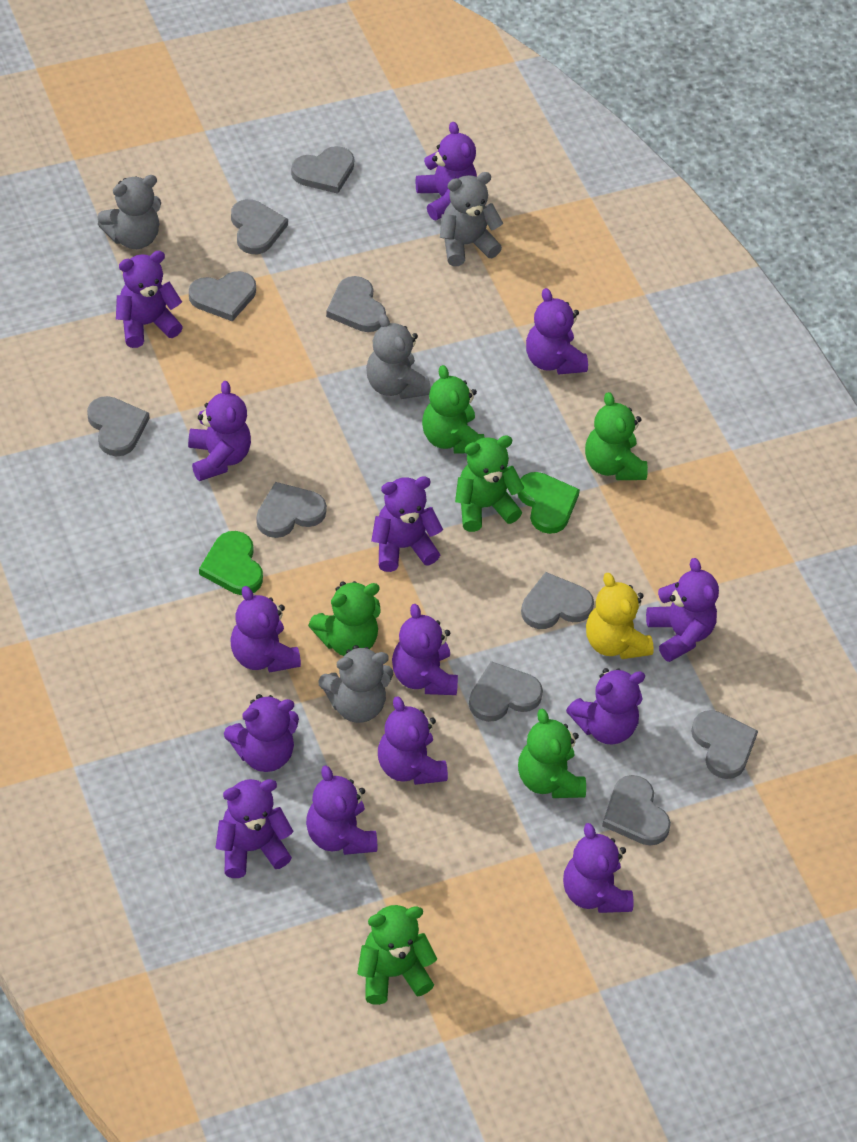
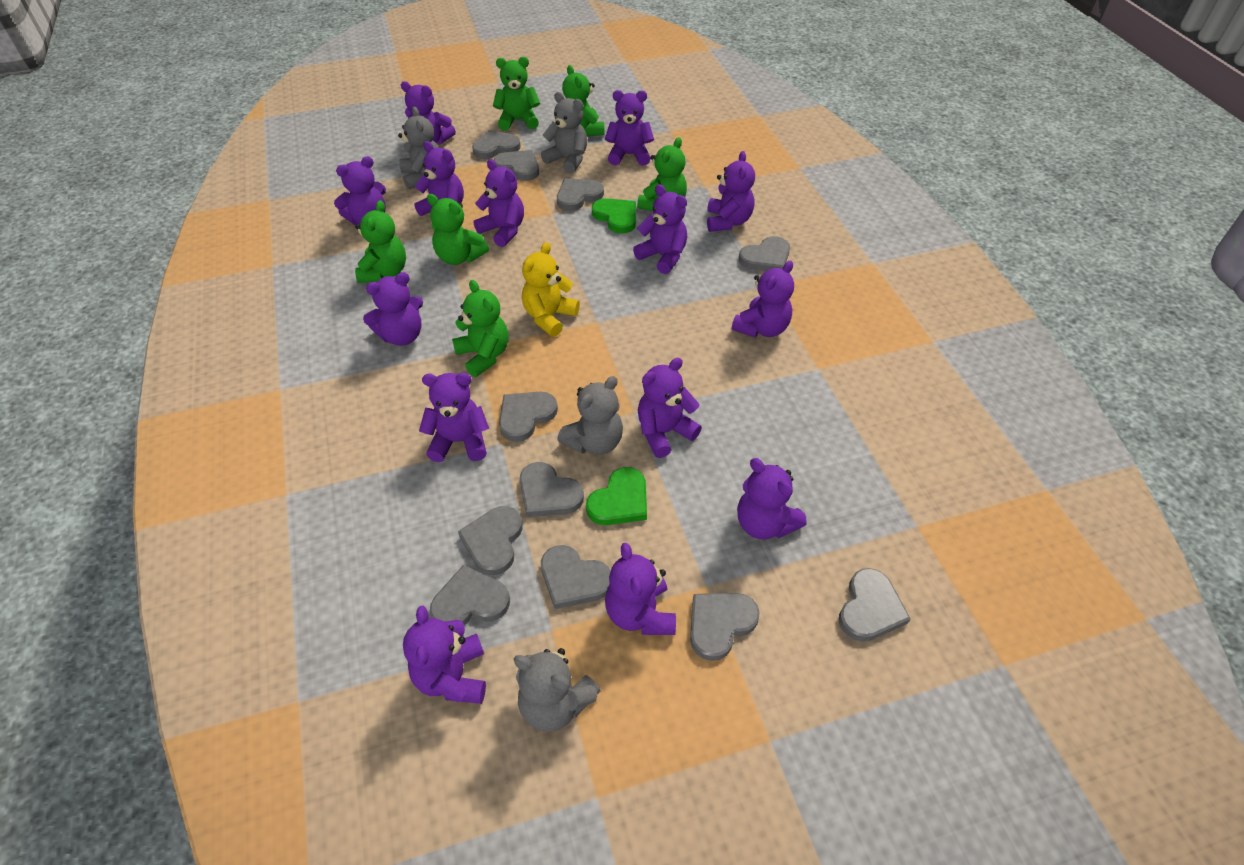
grey heart: [87,396,149,456] [189,271,256,322] [231,199,288,254] [256,482,327,538] [291,146,355,194] [326,276,386,332] [469,661,543,722] [521,572,594,629] [602,775,671,846] [691,710,758,779] = 10 -> [430,565,510,626] [458,506,523,575] [472,130,521,159] [494,150,539,181] [499,392,558,442] [520,462,584,517] [541,545,611,609] [557,179,604,211] [690,593,760,661] [739,236,790,271] [839,568,911,642] = 11

